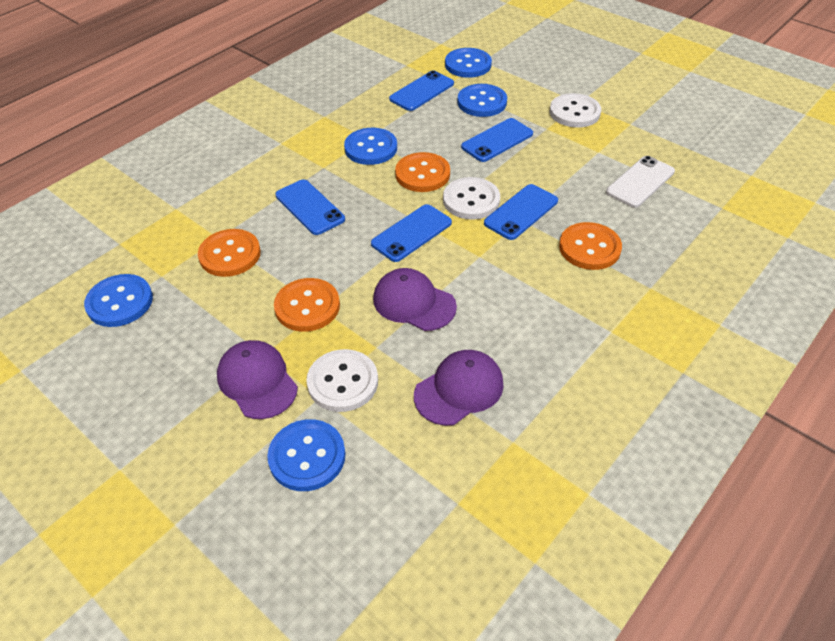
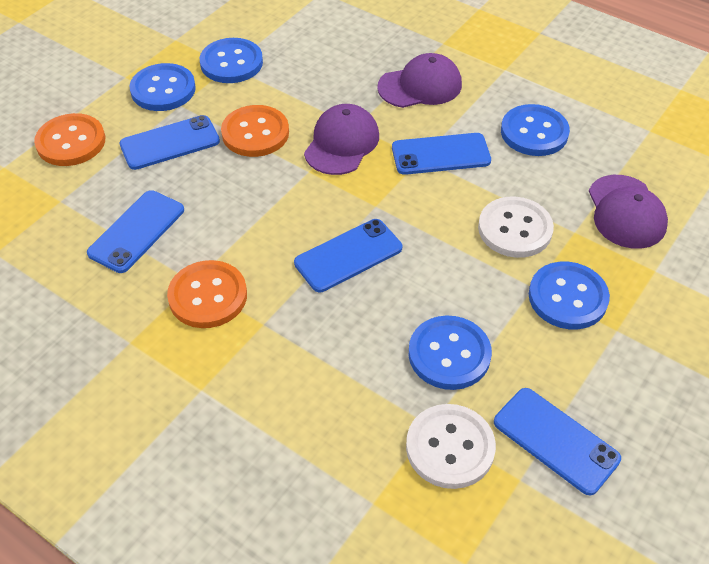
orange button: [198,229,261,277] [274,278,340,332] [395,152,450,192] [559,222,622,270] = 4 -> [34,113,105,166] [167,260,247,328] [221,105,289,157] = 3
white button: [306,349,378,412] [443,177,500,220] [550,93,601,128] = 3 -> [406,404,496,489] [478,196,554,258] = 2
white phone: [606,156,675,208] = 1 -> none = 0

